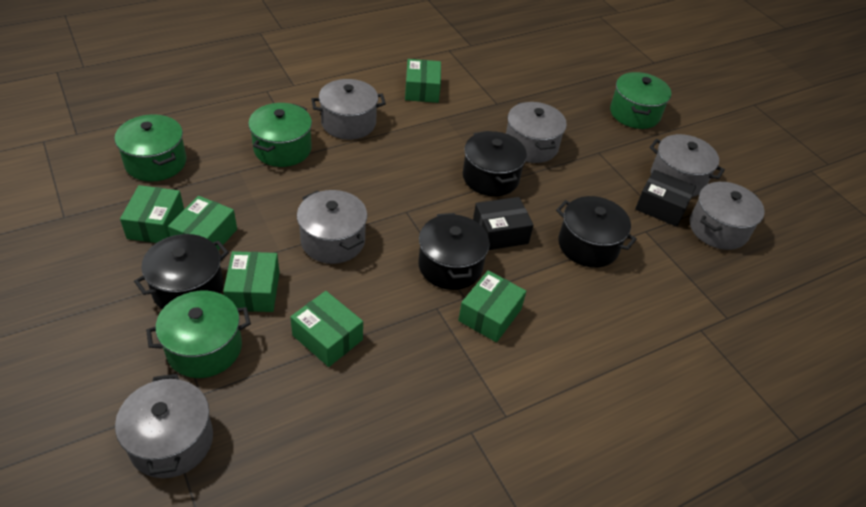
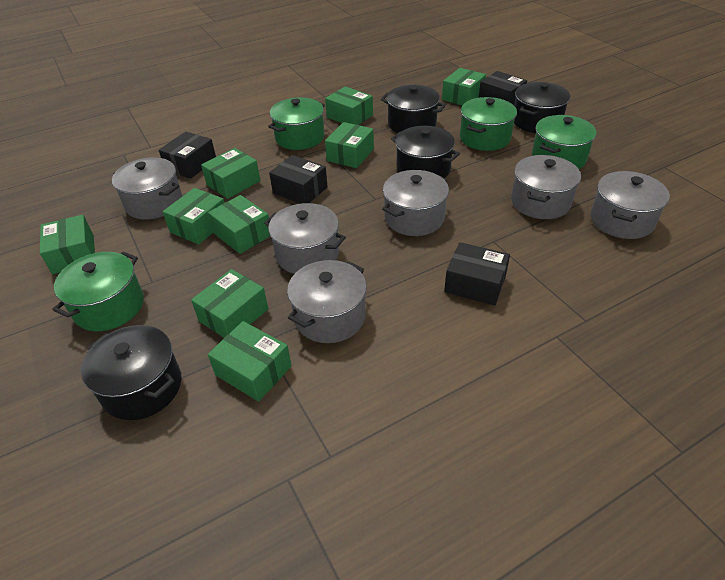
black box: [473,197,534,250] [635,170,696,227] = 2 -> [159,131,216,179] [269,155,328,204] [444,242,510,306] [479,71,527,105] = 4
green box: [120,185,184,243] [168,196,237,250] [223,251,280,312] [290,291,363,367] [405,59,441,103] [458,270,526,342] = 6 -> [40,215,95,274] [163,188,225,244] [191,269,268,338] [201,148,260,199] [208,195,270,254] [208,321,292,402] [325,86,373,125] [325,122,374,168] [442,68,486,105] = 9

